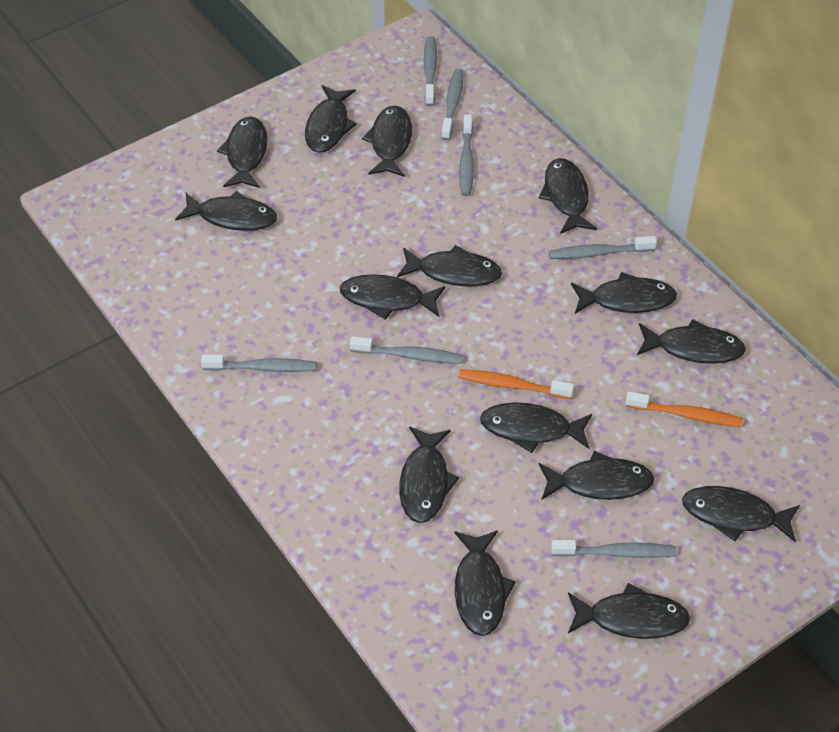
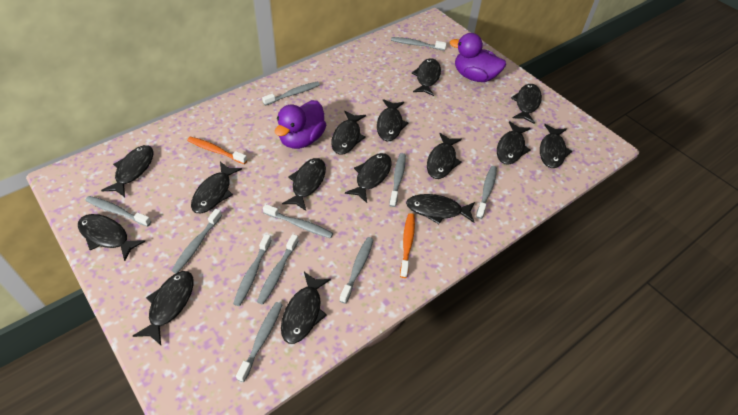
grey toothbrush: [201,354,317,372] [350,336,463,364] [424,36,437,106] [441,68,463,140] [459,114,474,196] [548,236,657,259] [551,540,677,558] = 7 -> [85,196,151,227] [171,209,222,273] [233,234,272,306] [236,302,282,382] [257,234,298,305] [262,81,320,106] [263,204,333,238] [339,237,374,304] [389,153,406,207] [391,37,447,51] [476,166,497,219] = 11
purple duck: none = 0 -> [275,100,326,149] [450,33,506,82] = 2

